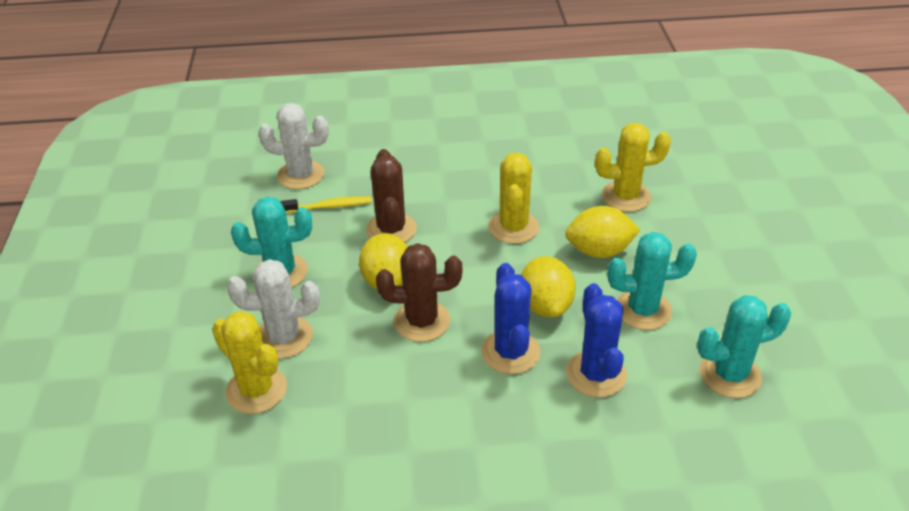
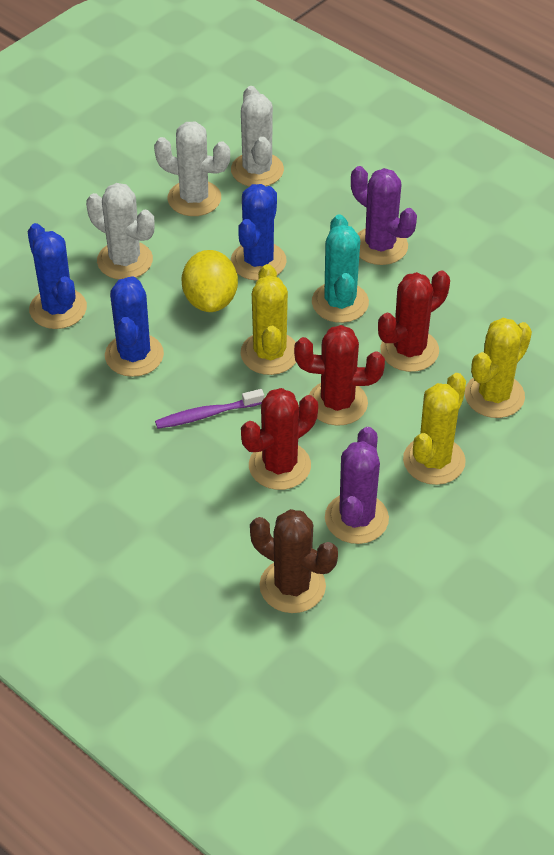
blue cactus: [481,263,541,374] [566,283,627,398] = 2 -> [28,223,87,329] [105,276,164,377] [231,184,287,281] = 3
brown cactus: [366,149,417,242] [376,243,462,342] = 2 -> [250,509,338,613] = 1
purple cactus: none = 0 -> [325,427,389,544] [351,166,417,265] = 2
purple toothbrush: none = 0 -> [155,389,264,429] = 1
red cactus: none = 0 -> [241,388,318,490] [294,325,385,426] [378,270,450,372] = 3
turquoise cactus: [231,197,312,288] [607,232,697,330] [697,295,791,398] = 3 -> [312,214,369,323] = 1
white cactus: [227,259,320,359] [258,103,329,189] = 2 -> [86,183,155,279] [154,122,230,216] [231,86,284,187] = 3
yellow lemon: [359,233,408,290] [521,256,576,317] [565,206,641,258] = 3 -> [181,250,238,312] = 1
yellow toothbrush: [280,196,372,213] = 1 -> none = 0

